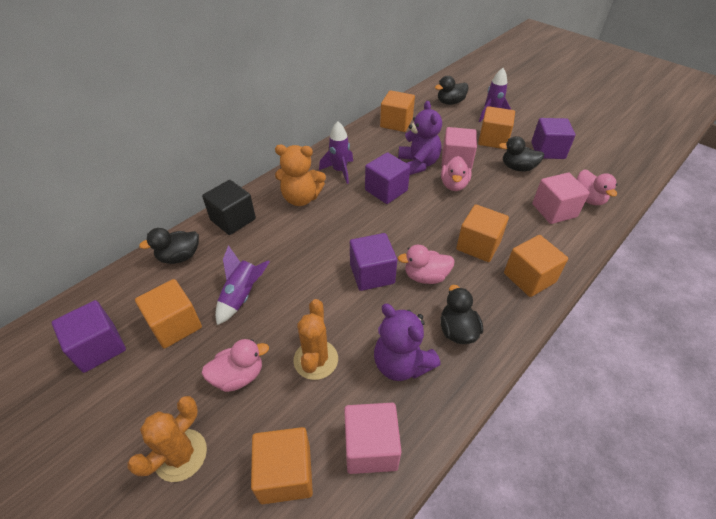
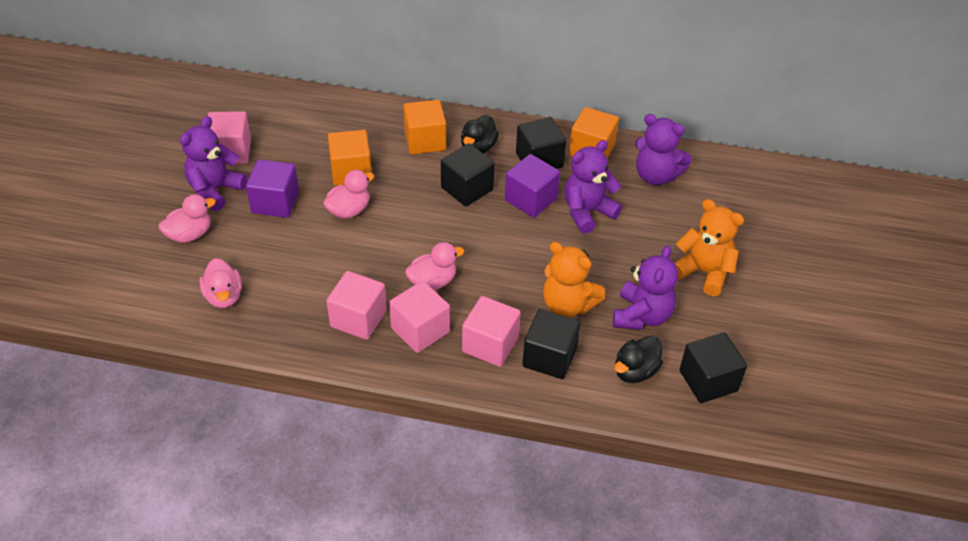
black cube: [202,180,256,235] = 1 -> [441,143,495,207] [516,117,566,169] [522,309,580,379] [680,333,747,403] = 4
black duck: [139,228,199,264] [435,76,469,105] [440,285,483,344] [499,136,544,171] = 4 -> [461,115,499,154] [614,336,663,383] = 2
orange cactus: [127,396,207,482] [293,299,338,380] = 2 -> none = 0
orange cube: [135,279,202,348] [251,427,313,504] [380,90,415,132] [456,204,509,262] [478,106,515,149] [504,235,568,297] = 6 -> [328,130,372,186] [403,100,446,154] [569,107,619,158] = 3
orange teddy bear: [275,145,326,206] = 1 -> [543,242,605,317] [674,199,744,296] = 2
pink cube: [344,403,402,474] [442,127,477,170] [532,173,590,224] = 3 -> [208,111,251,164] [327,271,387,340] [389,281,450,353] [462,296,521,367] = 4
purple cube: [52,300,126,373] [350,233,397,291] [365,152,410,204] [531,118,576,159] = 4 -> [246,159,299,218] [505,154,560,218] = 2
purple rocket: [215,245,270,325] [319,121,353,184] [479,68,511,122] = 3 -> none = 0
purple teddy bear: [374,304,441,381] [398,101,442,175] = 2 -> [180,116,248,211] [564,140,622,234] [613,245,678,330] [635,114,692,185] = 4

